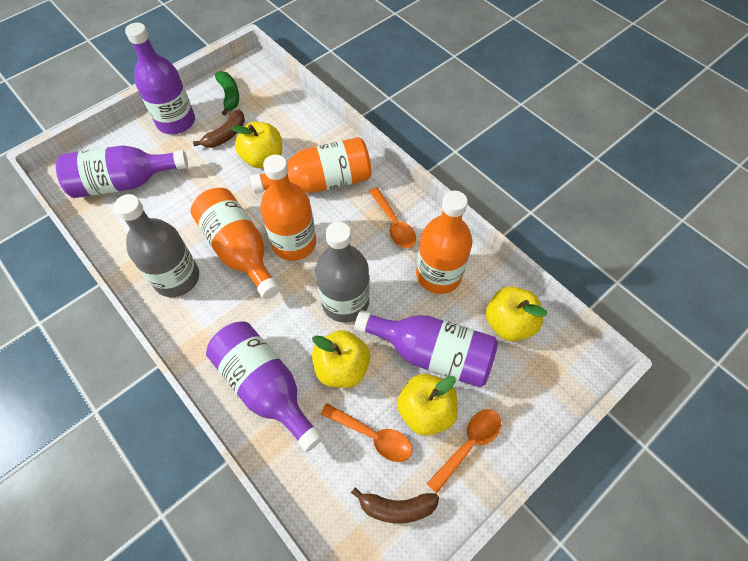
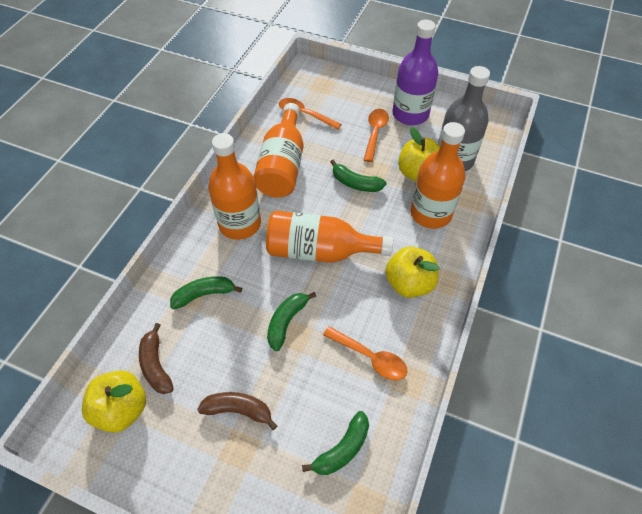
green banana: [215,71,239,115] = 1 -> [170,276,242,309] [267,292,316,351] [302,411,369,475] [330,160,386,192] = 4
grey bottle: [114,194,199,297] [315,222,370,323] = 2 -> [438,66,490,171] = 1
purple bottle: [56,145,188,198] [125,23,195,134] [206,322,323,452] [354,310,498,387] = 4 -> [392,20,438,125] = 1
yellow apple: [231,122,282,168] [312,330,370,388] [397,374,458,436] [486,286,547,341] = 4 -> [82,370,146,433] [385,247,439,298] [398,127,440,182] = 3

